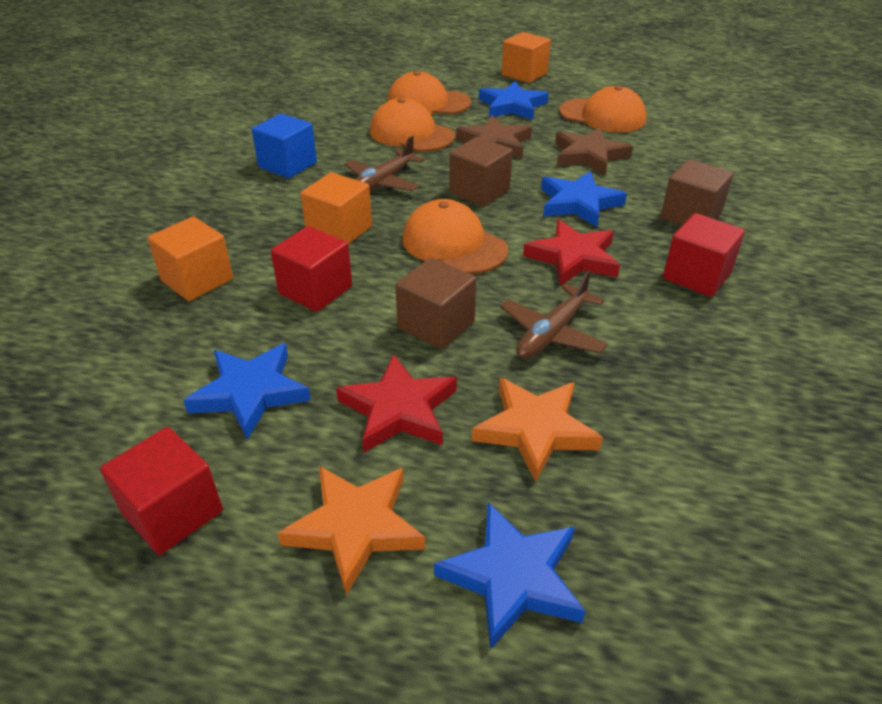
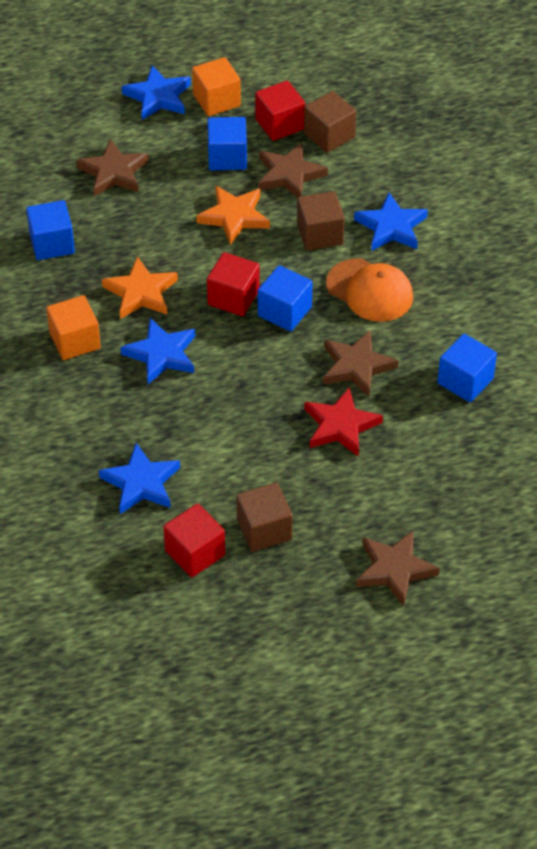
blue cube: [252,113,317,178] = 1 -> [26,200,75,260] [207,117,247,171] [258,265,313,331] [437,334,497,402] = 4
brown plane: [344,136,425,191] [500,270,608,359] = 2 -> none = 0
brown star: [456,116,532,158] [555,127,633,175] = 2 -> [76,139,149,196] [258,142,328,198] [323,331,399,397] [356,530,440,606] = 4
orange cap: [370,98,455,152] [387,71,471,114] [402,199,508,274] [559,86,646,133] = 4 -> [326,258,413,322] = 1
orange cube: [148,216,233,301] [301,172,372,244] [502,32,551,83] = 3 -> [46,295,101,360] [192,57,241,116] = 2
red star: [336,354,457,452] [523,220,620,286] = 2 -> [305,387,383,457] = 1

